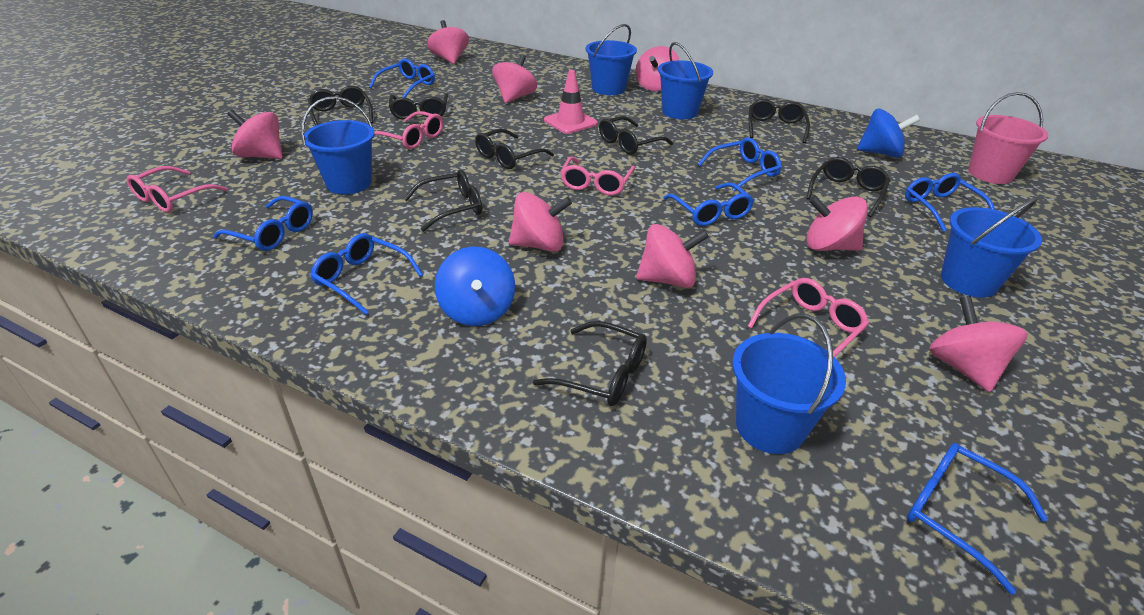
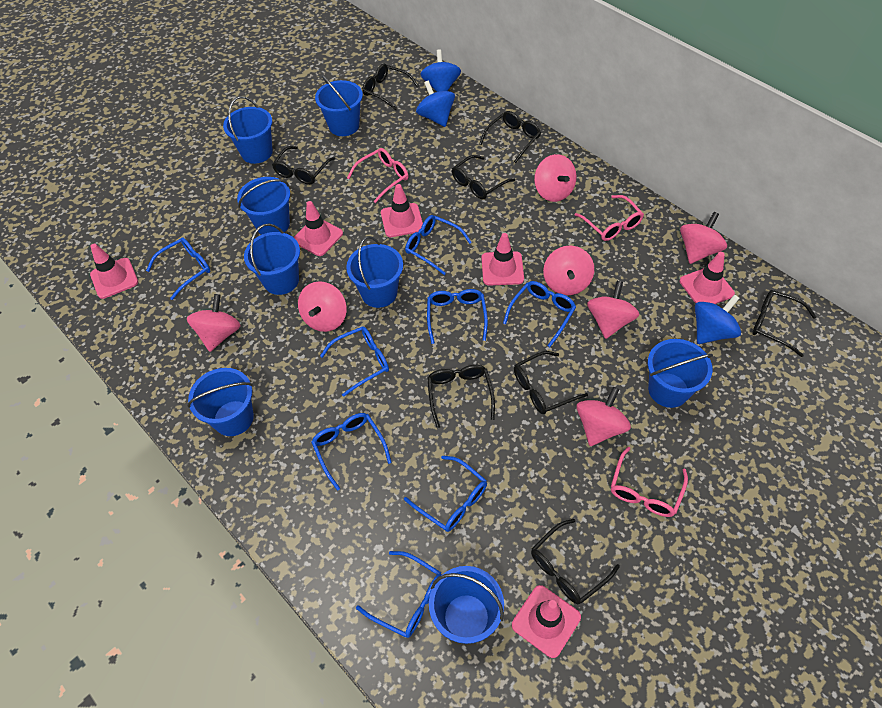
blue bucket: [301,96,375,194] [585,24,637,95] [658,42,713,119] [732,314,846,454] [941,198,1042,298] = 5 -> [187,368,254,436] [223,96,273,164] [237,177,290,235] [244,224,300,295] [315,75,363,136] [346,236,403,308] [429,566,504,644] [648,339,713,408] = 8
blue glasses: [213,196,313,251] [310,233,423,315] [369,59,435,98] [663,183,754,226] [698,138,782,191] [905,173,995,232] [907,443,1048,595] = 7 -> [146,238,210,300] [311,413,392,491] [320,327,389,397] [356,551,441,638] [404,456,487,532] [405,215,472,275] [427,289,488,344] [503,281,576,347] = 8
blue spinning top: [435,247,515,326] [857,109,920,158] = 2 -> [416,80,455,127] [420,49,461,92] [695,294,741,344] = 3
pink bucket: [968,92,1048,184] = 1 -> none = 0
pink glasses: [127,166,228,213] [374,111,443,149] [560,156,635,195] [747,278,869,357] = 4 -> [347,148,409,203] [575,195,644,241] [611,447,688,517] = 3
pink spinning top: [227,110,283,159] [427,20,469,64] [492,54,537,103] [509,192,572,252] [635,46,679,91] [636,224,709,288] [806,195,868,251] [929,296,1028,392] = 8 -> [187,294,241,352] [298,281,347,332] [534,154,577,202] [543,245,594,295] [576,387,631,446] [587,281,639,339] [680,212,727,264] = 7
pink traffic cone: [544,70,598,134] = 1 -> [90,244,138,299] [293,201,343,256] [381,184,423,237] [482,233,524,286] [512,585,581,658] [680,252,735,304] = 6

